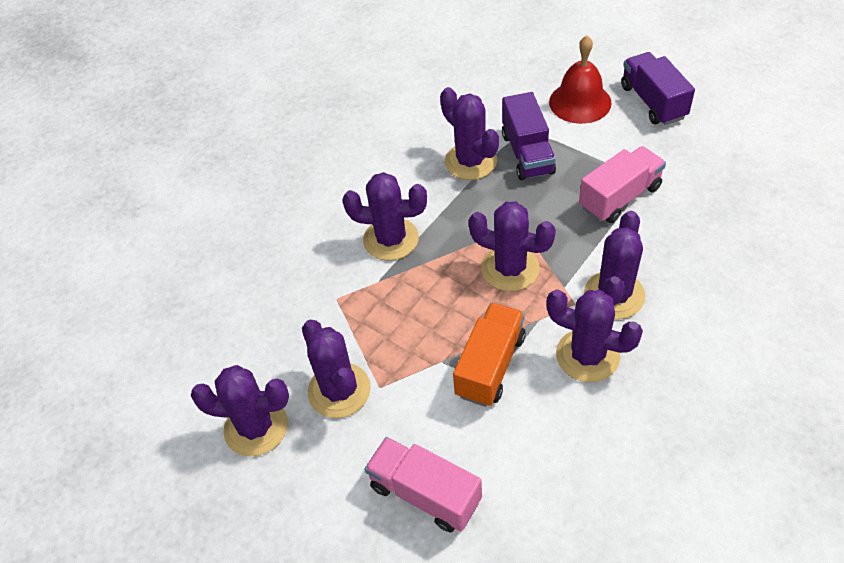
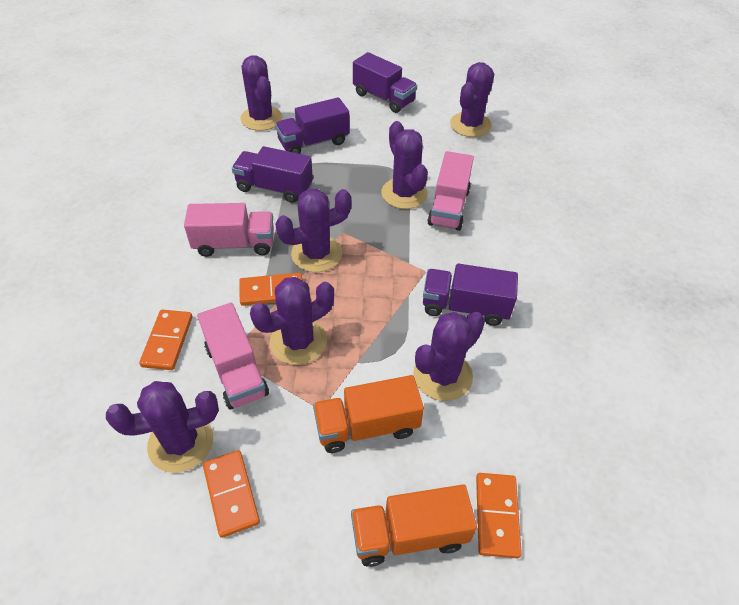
orange domino: none = 0 -> [139,310,192,370] [203,450,260,538] [239,273,302,306] [476,473,522,558] = 4
orange truck: [453,303,526,407] = 1 -> [313,375,424,453] [351,484,477,567] = 2
pink truck: [365,437,482,532] [579,146,666,223] = 2 -> [184,203,274,257] [197,303,269,410] [427,151,474,231] = 3
purple truck: [502,92,556,180] [621,52,695,125] = 2 -> [232,146,313,203] [275,97,350,154] [353,52,417,113] [423,263,518,326] = 4
red bell: [549,36,612,124] = 1 -> none = 0

